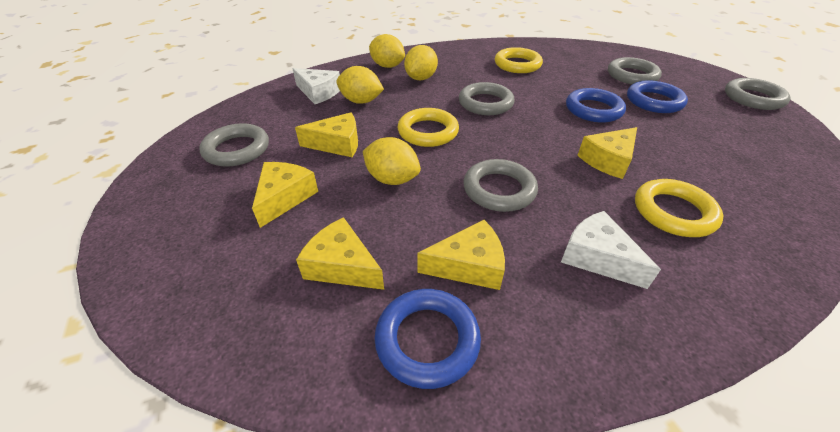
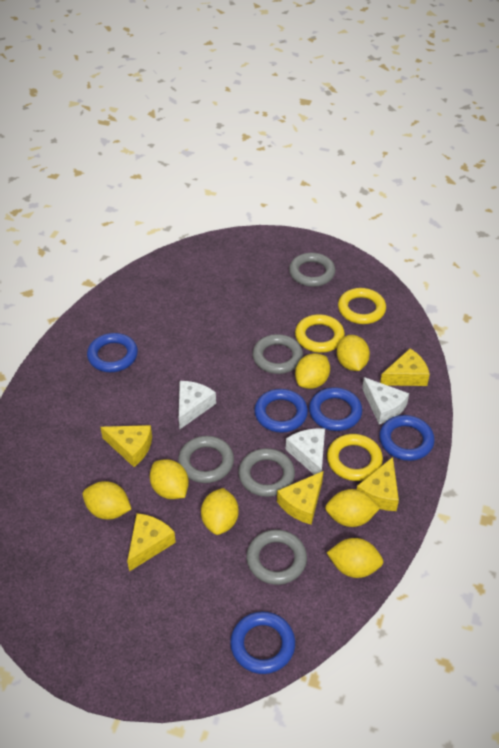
blue ring: [375,289,481,389] [566,88,626,123] [627,80,688,113] = 3 -> [87,333,138,372] [230,611,295,674] [254,389,308,433] [309,387,362,431] [379,415,434,461] = 5
white cheese: [293,68,340,104] [561,211,661,289] = 2 -> [179,381,216,429] [286,428,325,475] [362,377,409,424] = 3
yellow lemon: [336,66,384,104] [363,137,421,185] [369,34,405,68] [404,45,438,80] = 4 -> [83,481,131,519] [150,459,189,499] [201,488,239,535] [295,353,330,389] [325,489,380,527] [327,538,384,578] [337,335,370,371] = 7

